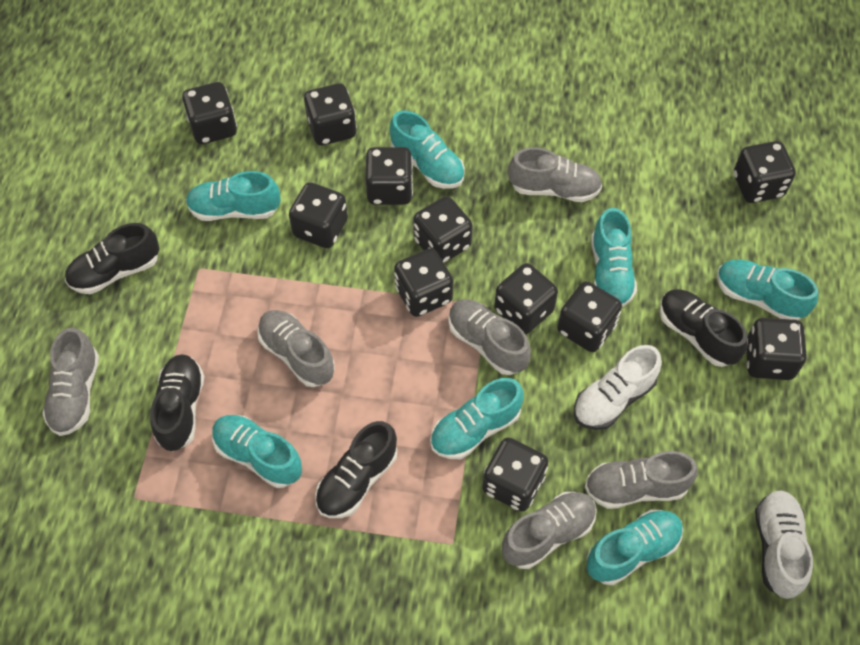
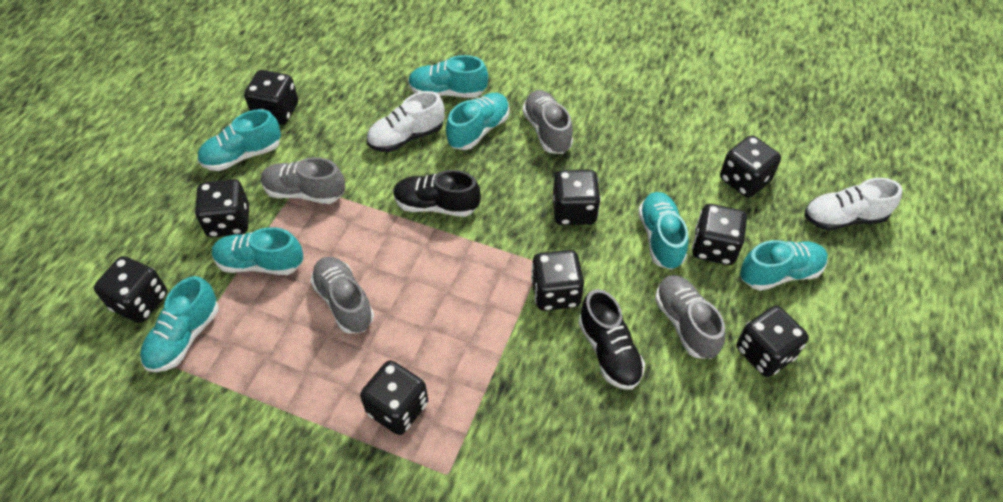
black dice: [182,82,237,144] [289,182,348,248] [304,83,357,146] [365,147,413,205] [394,248,453,317] [413,196,473,263] [482,438,548,511] [494,263,558,334] [557,281,622,352] [734,141,796,203] [746,318,807,380] = 11 -> [94,256,167,323] [195,179,249,237] [244,70,298,125] [360,360,428,435] [531,250,584,311] [553,170,601,225] [692,204,747,265] [720,135,781,198] [736,306,809,377] = 9
black shoe: [65,223,159,294] [151,354,204,451] [315,421,397,518] [660,289,748,367] = 4 -> [393,170,481,217] [578,289,645,389] = 2
grey shoe: [42,328,99,436] [257,310,335,387] [448,299,531,375] [502,492,597,569] [508,147,602,202] [585,451,698,509] = 6 -> [261,157,345,204] [310,257,374,334] [522,90,573,154] [655,275,725,359] = 4

